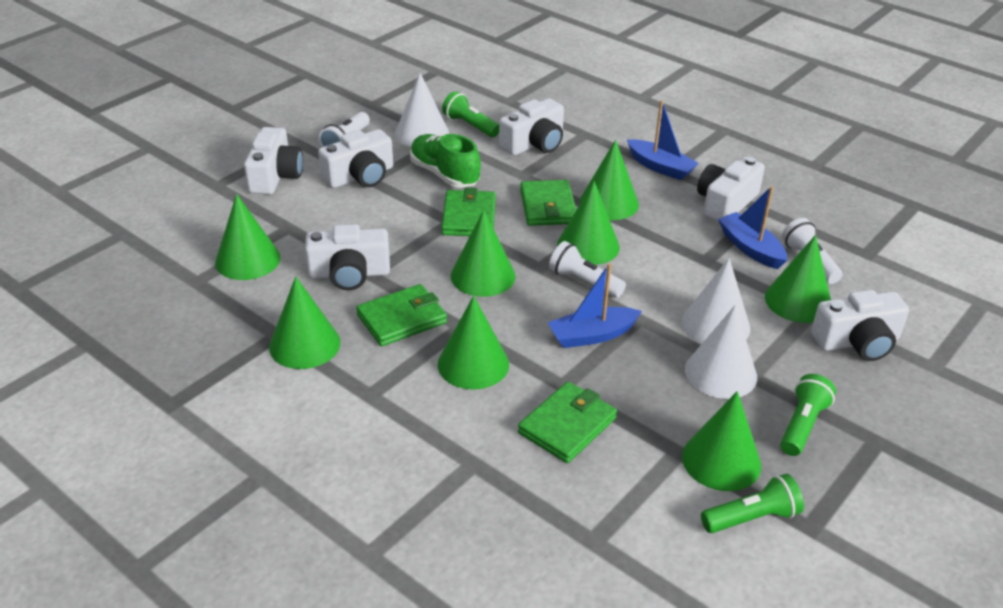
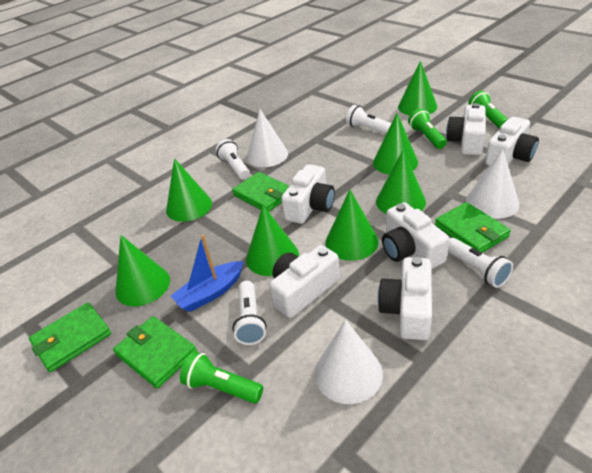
blue boat: [547,263,642,348] [627,101,699,180] [718,186,787,269] = 3 -> [171,235,244,312] = 1
green cone: [215,194,280,280] [269,276,341,369] [438,296,509,389] [451,210,515,297] [557,181,620,265] [580,140,639,220] [682,391,761,491] [765,235,831,323] = 8 -> [115,235,170,307] [166,158,212,222] [246,205,299,276] [325,190,379,261] [373,113,418,175] [376,150,426,214] [398,61,437,116] = 7
green shoe: [410,134,481,188] = 1 -> none = 0
white flashlight: [319,112,370,147] [549,241,626,298] [782,218,842,284] = 3 -> [215,139,250,180] [232,281,266,345] [346,105,392,134] [448,238,513,288] = 4

